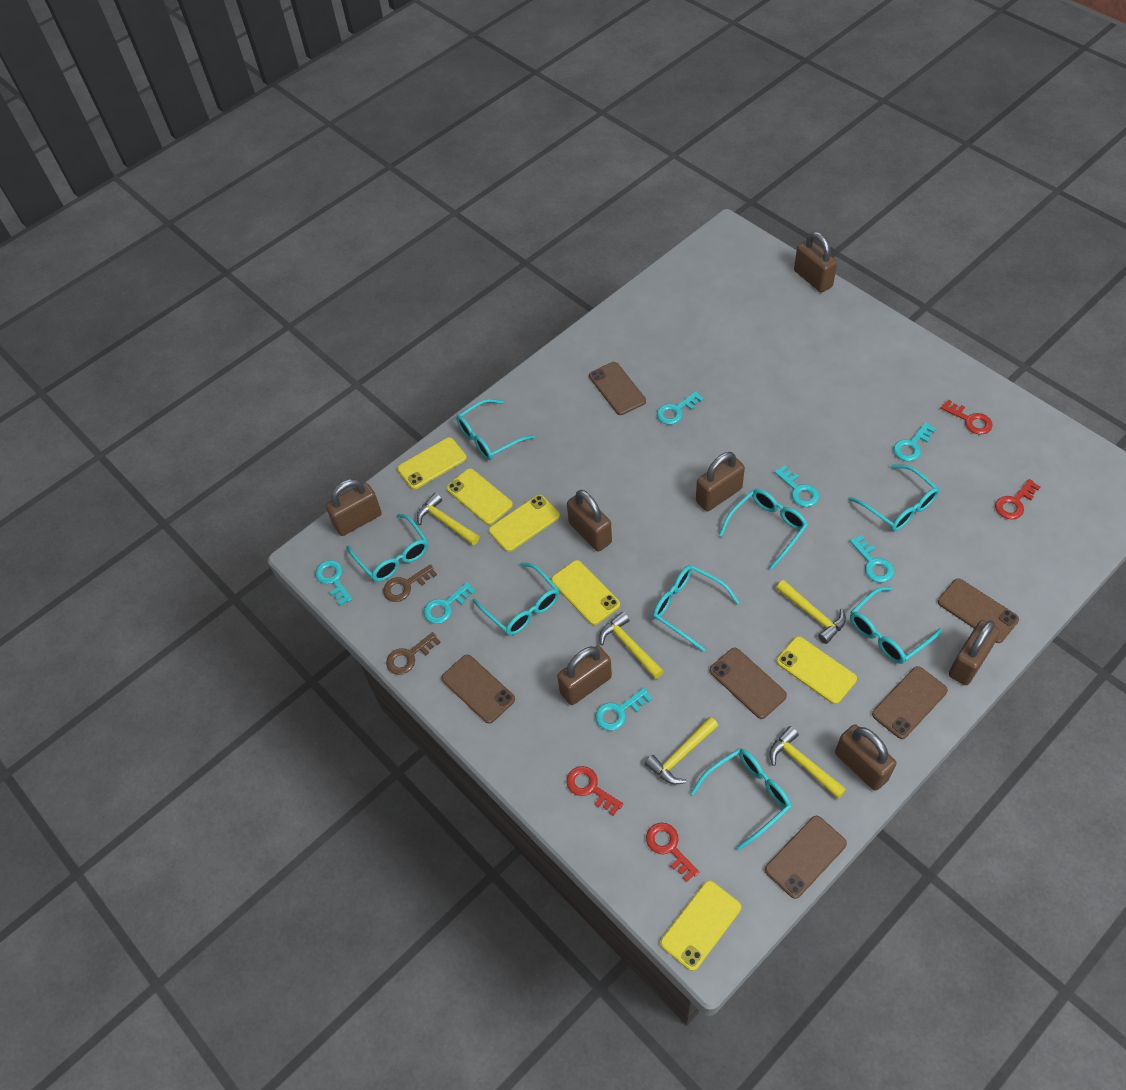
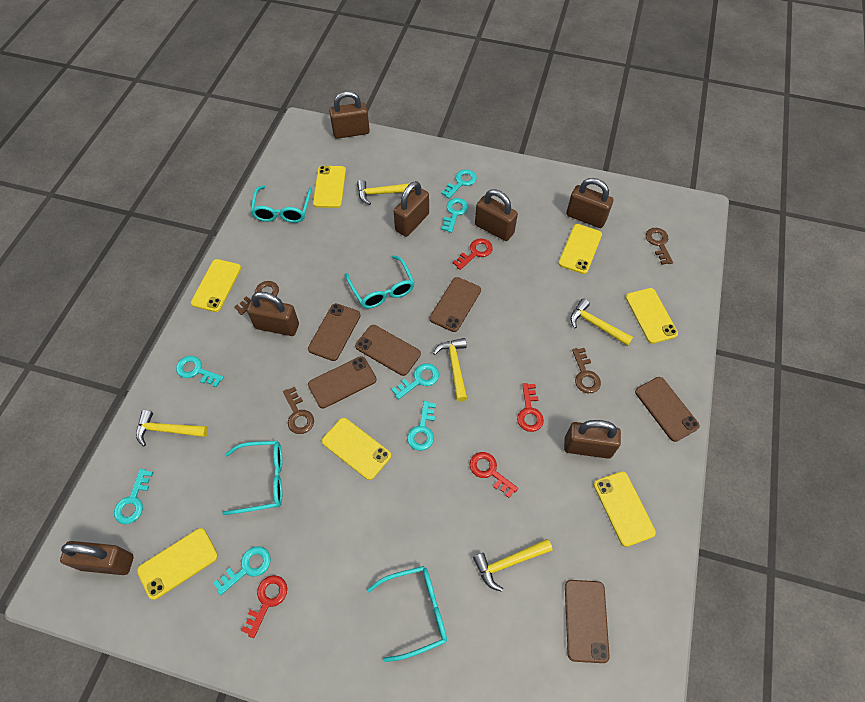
brown key: [383,564,437,602] [386,632,441,675] = 2 -> [234,281,279,315] [283,387,314,434] [572,348,601,393] [646,228,673,265] = 4
turquoise glasses: [347,514,428,582] [456,399,535,460] [473,562,559,635] [653,565,740,652] [691,748,791,850] [719,489,808,570] [849,464,939,531] [850,587,942,664] = 8 -> [222,441,283,515] [250,185,312,223] [345,255,415,309] [367,566,447,662] = 4
yellow phone: [397,437,467,489] [446,468,513,525] [489,495,560,552] [551,560,620,625] [660,880,741,971] [776,636,857,704] = 6 -> [137,528,218,600] [191,259,241,312] [313,166,346,208] [322,418,391,480] [558,224,602,274] [594,471,656,547] [626,288,678,344] = 7

